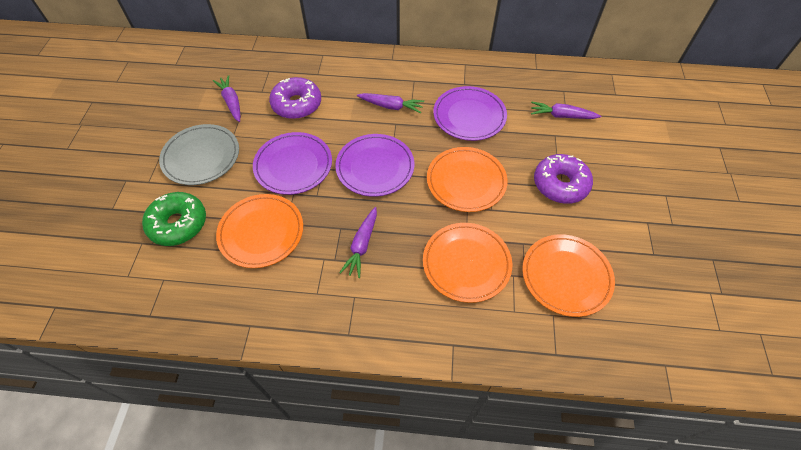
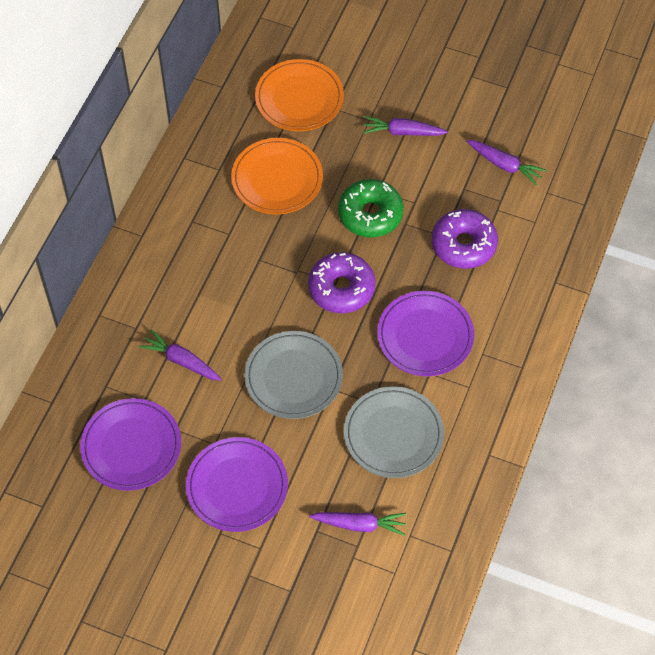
grey plate: [159,124,239,185] = 1 -> [244,331,343,419] [344,386,444,478] = 2
orange plate: [216,194,303,268] [423,223,512,303] [427,147,507,212] [522,234,615,317] = 4 -> [231,138,323,214] [255,59,344,131] = 2

